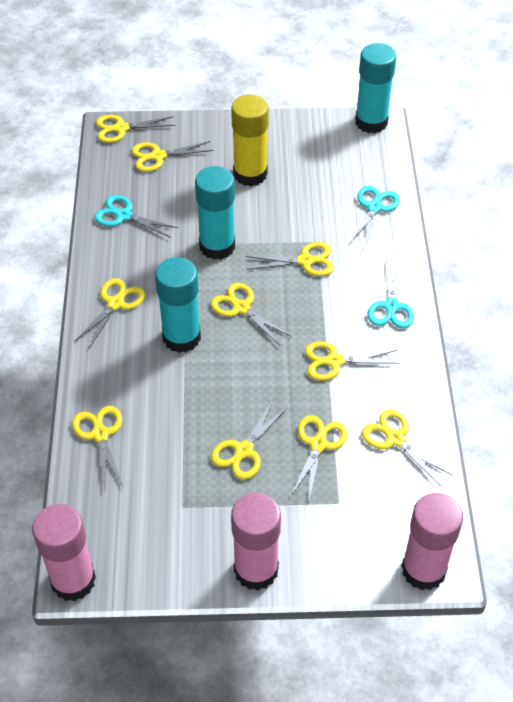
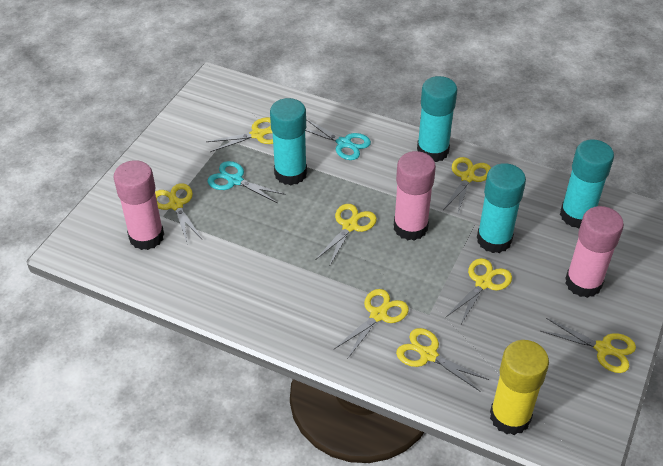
turquoise glue stick: [155,257,201,353] [195,166,235,260] [355,43,396,133] = 3 -> [270,98,307,185] [417,76,458,162] [477,163,526,253] [560,139,614,229] = 4
turquoise scissors: [94,195,178,238] [350,186,400,247] [368,262,414,328] = 3 -> [207,161,286,203] [305,119,371,160] = 2
yellow scissors: [72,406,124,490] [74,278,145,348] [96,115,176,143] [132,141,214,172] [211,283,292,345] [211,400,288,480] [246,242,334,276] [291,415,348,500] [305,341,400,381] [362,409,453,486] = 10 -> [155,183,202,242] [207,117,273,152] [315,204,377,267] [334,289,409,358] [396,328,489,391] [444,157,491,213] [446,258,512,326] [541,318,636,373] = 8

